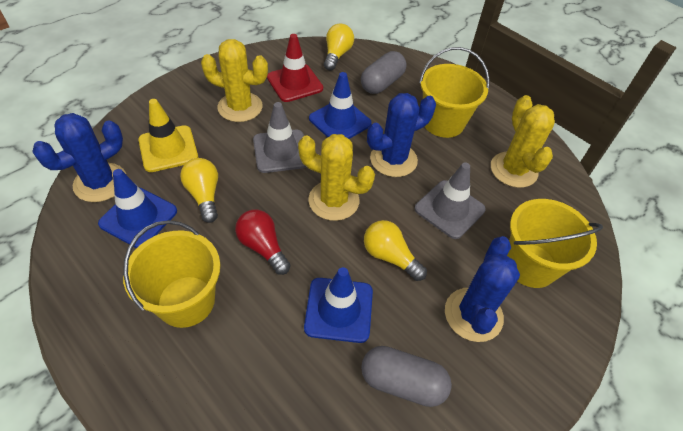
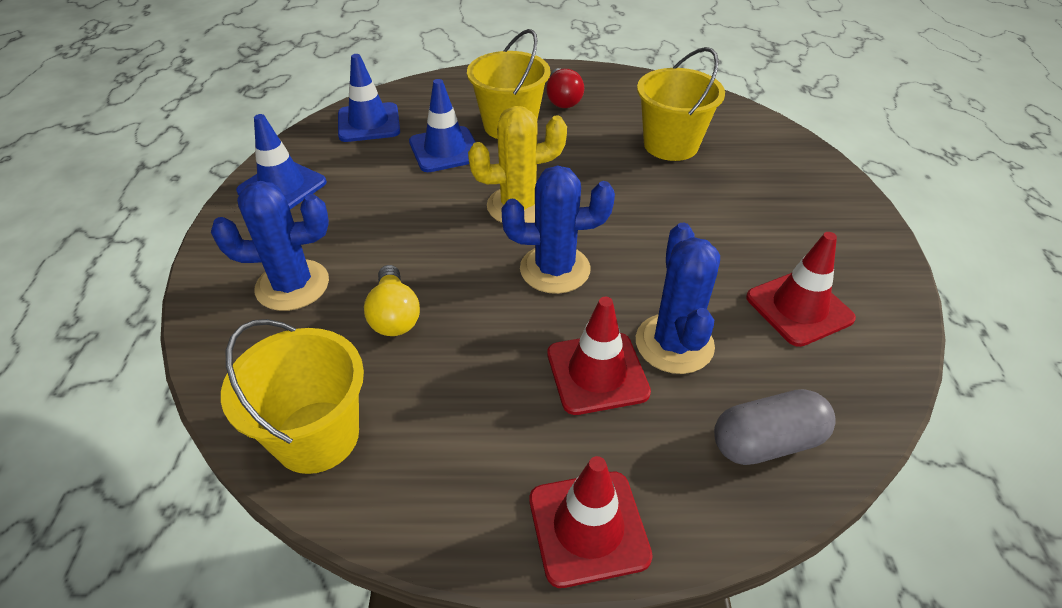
grey capsule: [361,51,407,94] [361,346,452,407] = 2 -> [714,389,836,465] = 1
grey traffic cone: [253,102,306,173] [415,162,486,239] = 2 -> none = 0
red traffic cone: [267,34,323,102] = 1 -> [529,456,653,588] [547,297,651,415] [746,232,856,347] = 3
yellow cactus: [201,39,268,122] [298,134,375,221] [491,95,555,188] = 3 -> [468,106,567,223] = 1
yellow light bulb: [180,158,218,223] [324,23,354,70] [364,220,427,281] = 3 -> [364,265,420,336] = 1
yellow traffic cone: [138,99,198,172] = 1 -> none = 0

